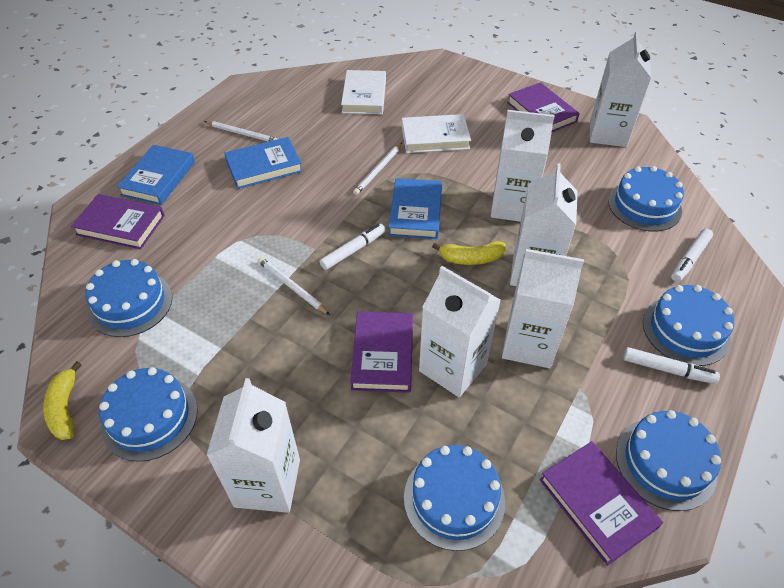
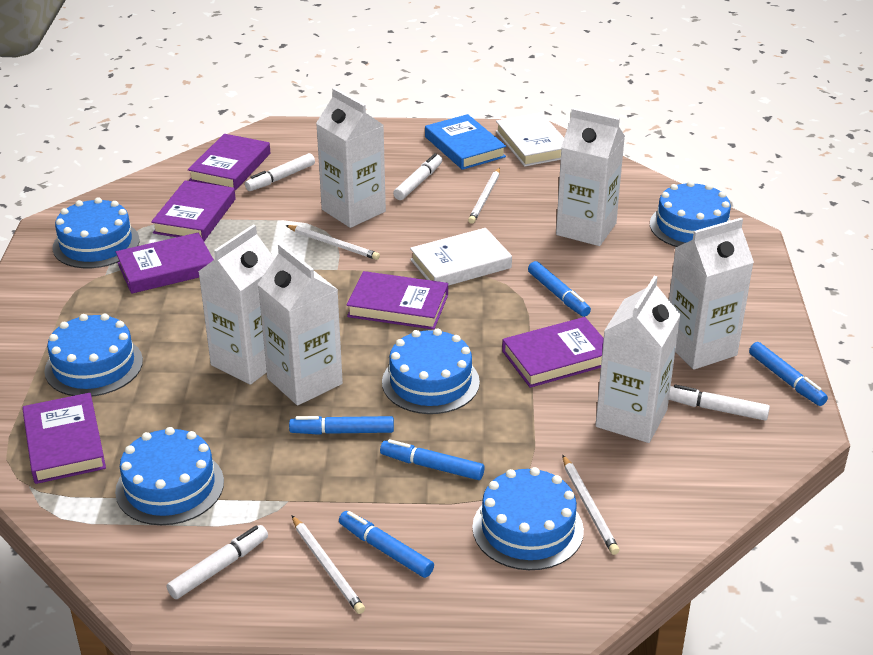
blue book: [117,145,195,205] [224,137,303,189] [389,178,442,239] = 3 -> [425,114,506,170] = 1
blue marker: none = 0 -> [289,416,394,435] [339,511,434,578] [380,439,485,480] [528,261,591,317] [749,342,828,406] = 5
purple book: [71,194,165,249] [350,311,413,393] [507,82,580,132] [539,441,663,566] = 4 -> [22,393,106,484] [116,232,214,294] [151,180,236,241] [188,134,270,190] [347,271,448,330] [502,317,604,388] = 6
white marker: [319,224,386,270] [623,347,720,384] [671,229,713,282] = 3 -> [167,525,268,599] [245,153,315,191] [393,153,442,200] [669,384,770,421] = 4
white pencil: [204,121,278,142] [258,257,330,315] [353,143,402,195] = 3 -> [285,225,380,260] [292,516,365,614] [468,168,500,224] [562,455,619,555] = 4
yellow banana: [43,361,82,440] [432,241,506,265] = 2 -> none = 0

